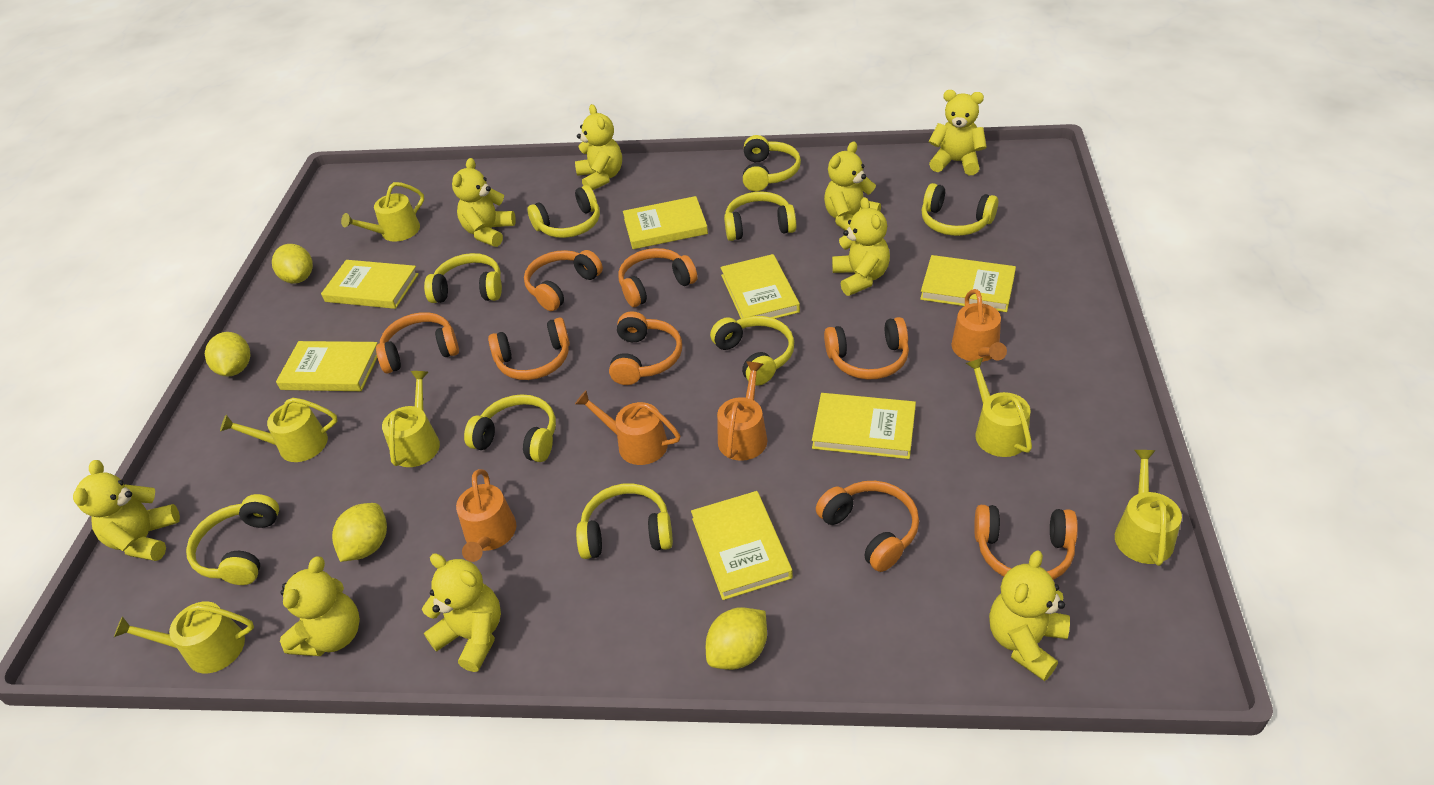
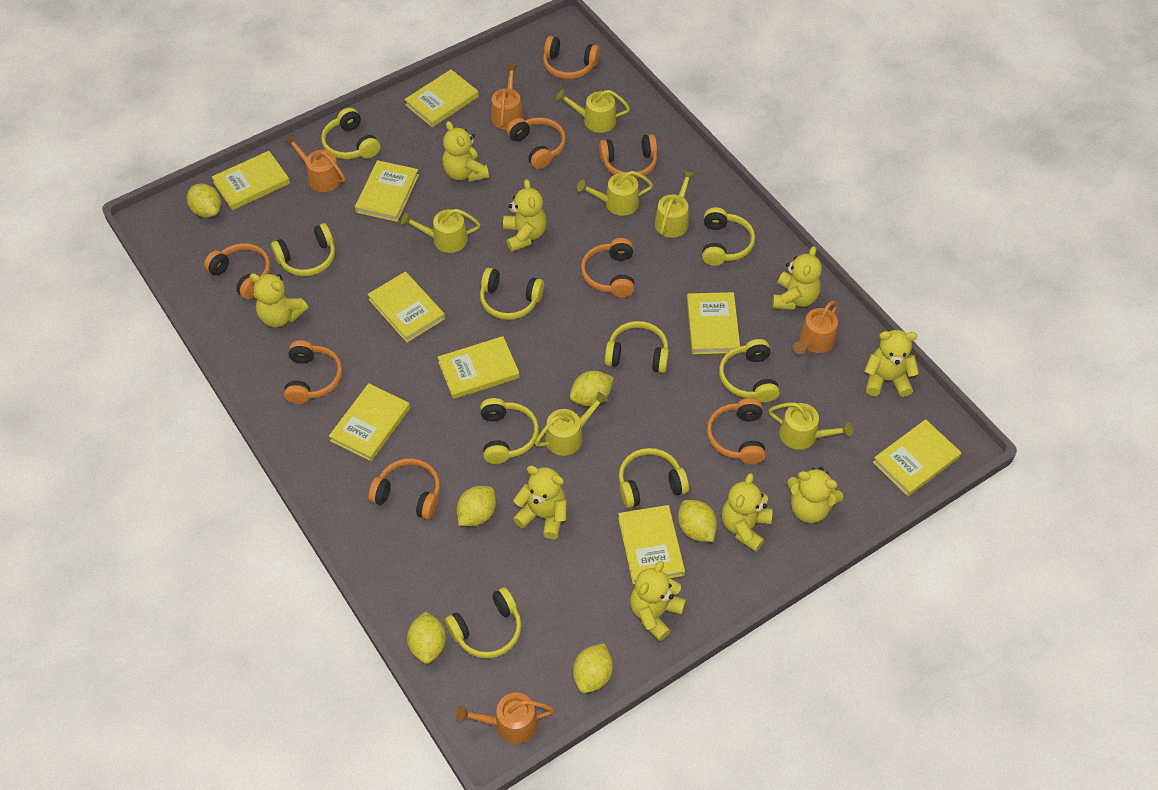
yellow book: [276,341,378,391] [321,260,419,309] [623,196,708,249] [691,491,793,600] [720,254,800,319] [812,393,916,459] [920,255,1016,312] = 7 -> [212,151,290,210] [329,383,410,461] [355,160,419,222] [367,272,445,343] [404,70,479,127] [438,336,520,399] [618,505,685,584] [687,292,740,354] [873,419,962,496] = 9
yellow lemon: [205,332,250,377] [272,244,313,283] [332,503,387,562] [706,607,767,670] = 4 -> [187,184,221,218] [407,611,446,664] [457,486,496,526] [570,371,614,406] [573,643,613,693] [678,500,717,542] = 6

